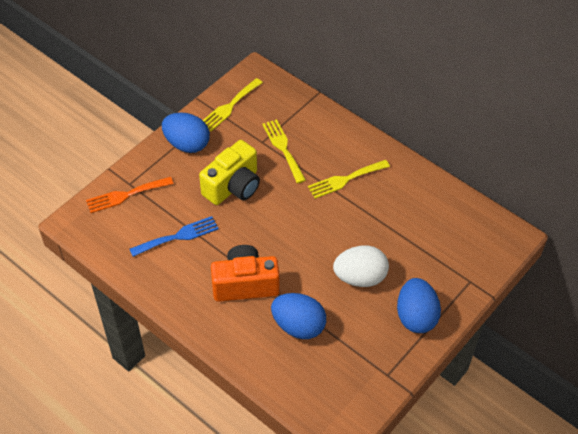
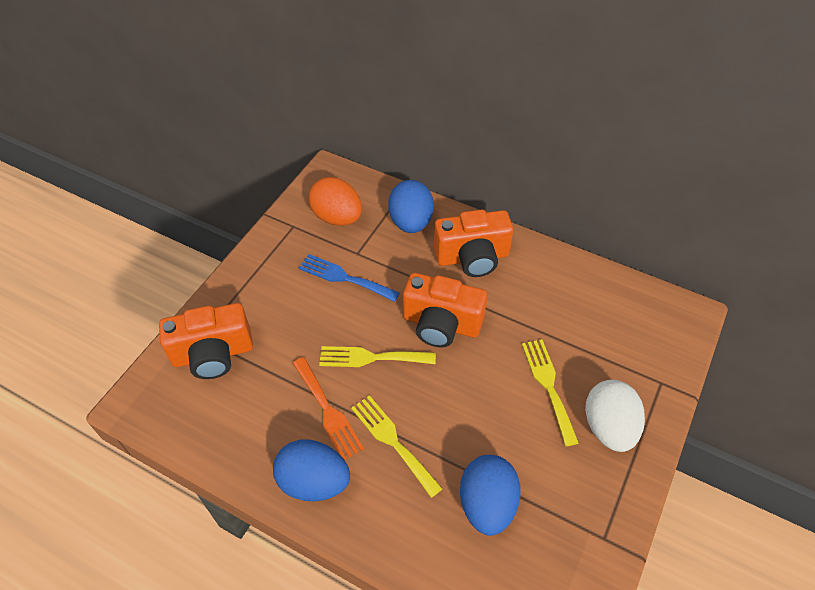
orange camera: [211,245,280,302] = 1 -> [159,303,253,379] [403,273,487,347] [434,210,513,277] = 3
orange egg: none = 0 -> [309,177,362,226] = 1
yellow camera: [199,140,260,205] = 1 -> none = 0

